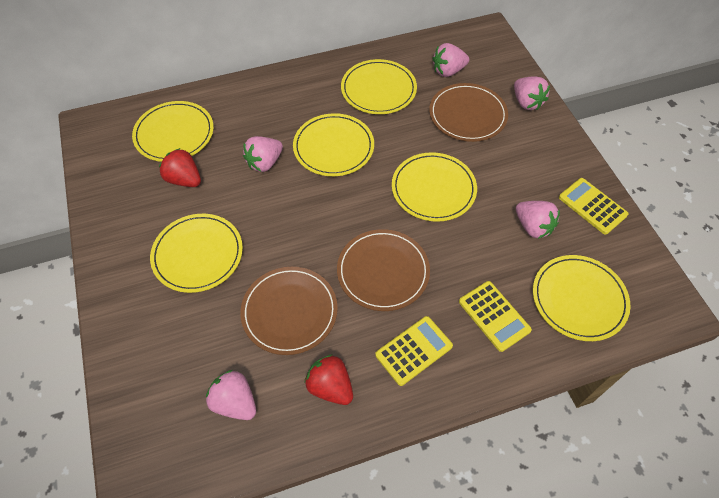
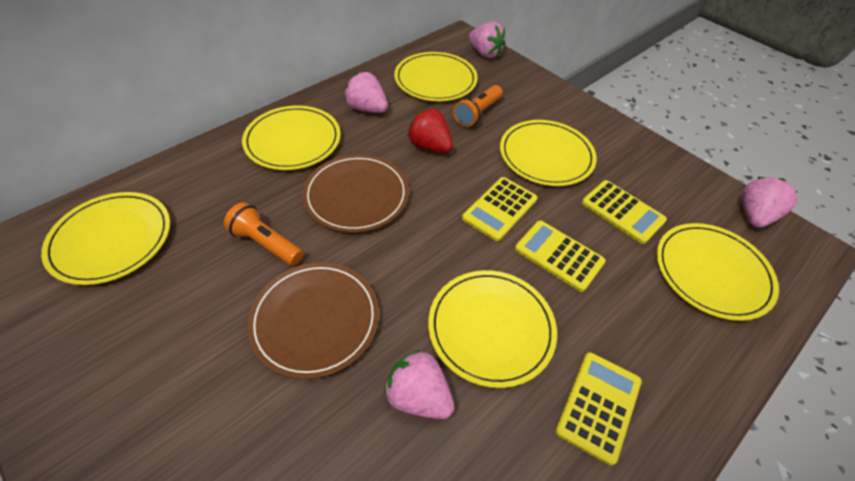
brown plate: [241,267,338,355] [337,229,430,311] [429,83,508,142] = 3 -> [247,262,379,379] [302,154,409,233] = 2
orange flashlight: none = 0 -> [224,202,303,266] [453,85,503,127] = 2
pink strawberry: [206,370,256,420] [243,136,283,172] [432,43,469,77] [514,76,550,110] [516,201,560,239] = 5 -> [344,72,388,113] [384,349,454,419] [469,21,506,58] [742,177,797,228] = 4
red strawberry: [159,148,201,187] [304,354,353,405] = 2 -> [407,108,453,153] = 1
yellow calculator: [375,316,453,386] [459,281,532,352] [559,178,629,235] = 3 -> [462,177,537,241] [515,220,606,292] [555,352,642,466] [582,180,667,244] = 4

